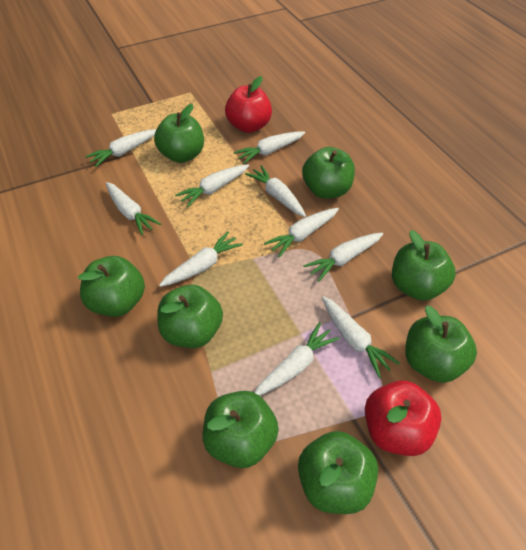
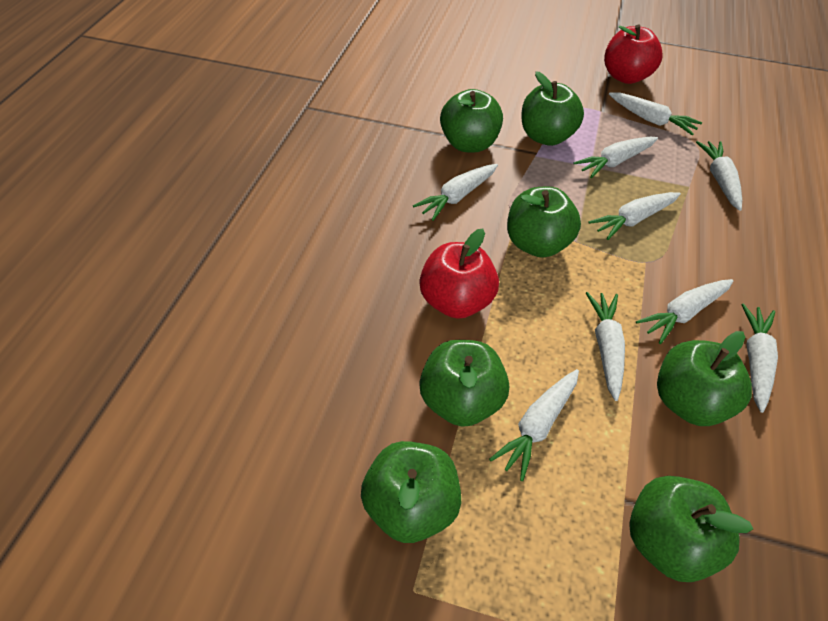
green apple: [78,256,145,317] [154,104,204,163] [157,285,223,348] [203,391,279,468] [298,431,378,514] [302,147,355,199] [392,230,456,301] [405,306,477,383] = 8 -> [361,441,461,543] [419,340,509,427] [440,89,503,153] [507,187,581,258] [521,71,584,146] [629,476,753,582] [657,331,752,426] = 7
white carrot: [85,129,157,167] [106,182,161,235] [159,232,243,287] [175,164,249,207] [234,131,305,164] [245,165,306,217] [254,322,340,396] [264,208,339,257] [303,233,383,282] [322,296,400,378] = 10 -> [413,164,498,221] [489,369,579,481] [573,137,658,178] [586,292,625,401] [588,192,681,240] [609,92,702,135] [636,279,734,344] [696,141,742,211] [741,303,778,413] = 9

